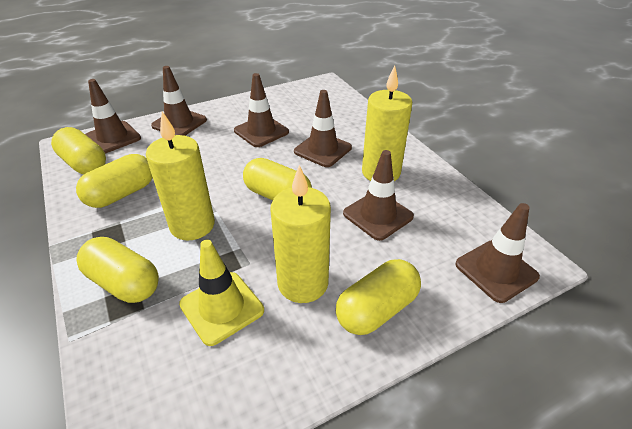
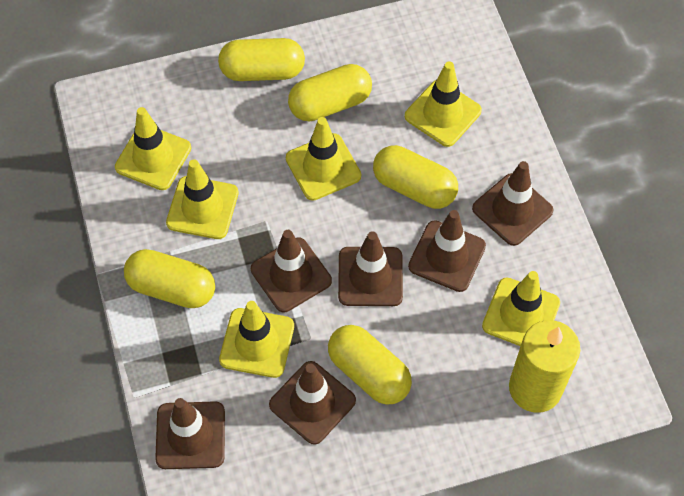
yellow candle: [146,111,215,241] [270,165,331,303] [362,65,412,181] = 3 -> [509,320,580,413] = 1
yellow traffic cone: [179,240,264,346] = 1 -> [115,107,191,190] [166,159,238,239] [219,301,294,378] [286,117,361,201] [405,61,482,147] [482,271,560,346] = 6

